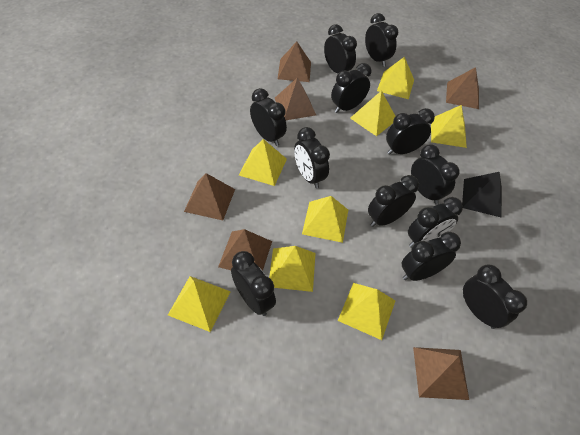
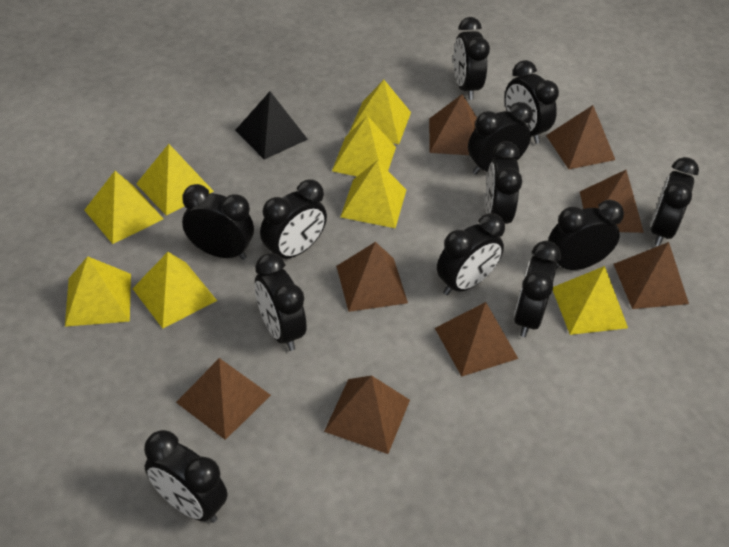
brown pyramid: [184,173,235,220] [218,229,272,271] [275,77,316,120] [278,41,311,82] [413,347,469,400] [446,67,479,109] = 6 -> [176,358,271,440] [324,375,410,454] [336,242,408,312] [429,94,477,155] [435,302,518,377] [546,105,615,169] [580,170,644,233] [614,242,689,309] = 8

